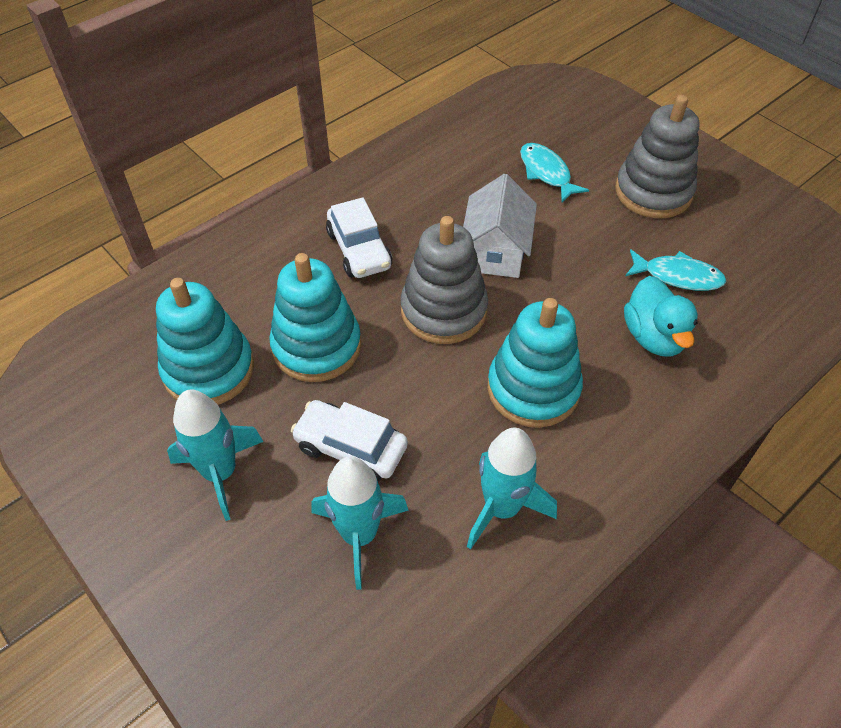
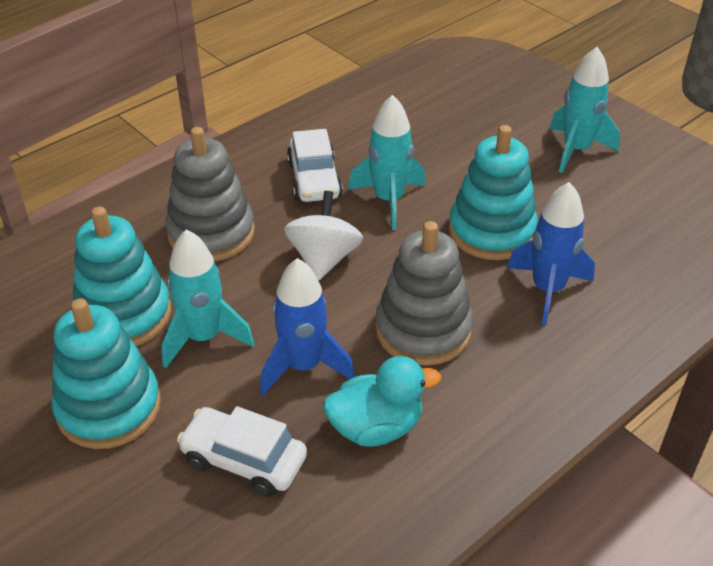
blue rocket: none = 0 -> [260,258,355,395] [507,182,595,325] = 2
turquoise fish: [520,143,589,202] [626,249,726,291] = 2 -> none = 0
white house: [463,174,537,278] = 1 -> none = 0
white spinning top: none = 0 -> [284,191,363,281] = 1

